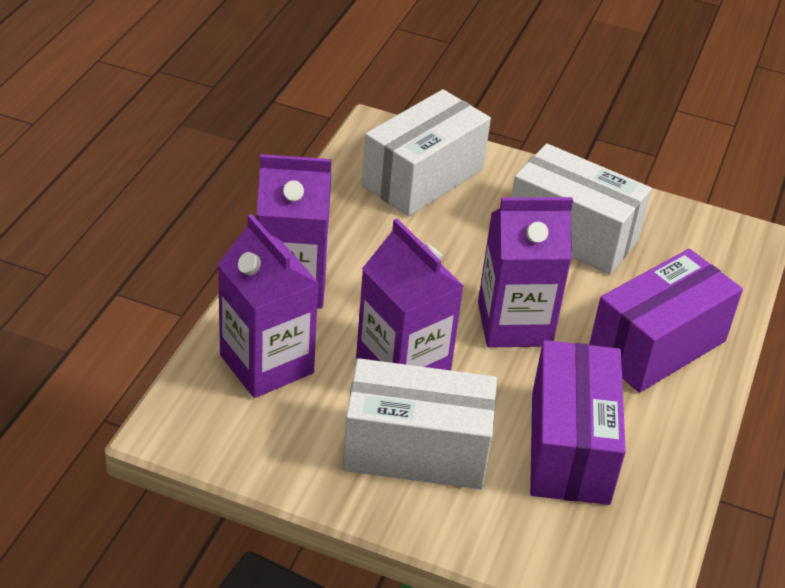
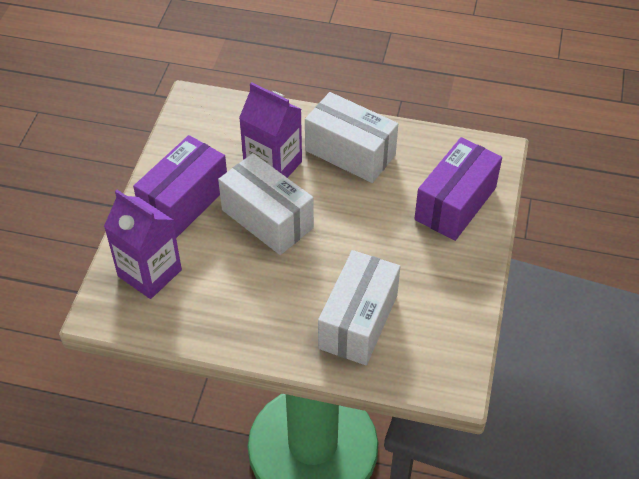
purple carton: [218,214,319,398] [257,154,331,309] [356,219,464,370] [478,197,573,348] = 4 -> [104,190,182,299] [239,82,302,178] = 2

